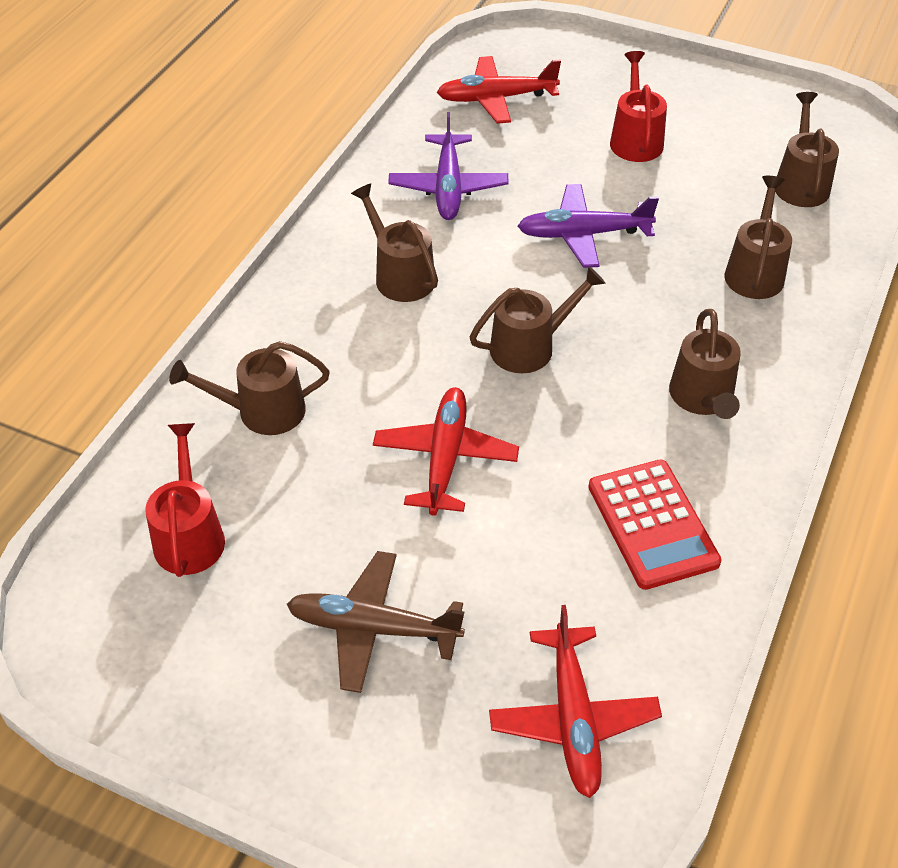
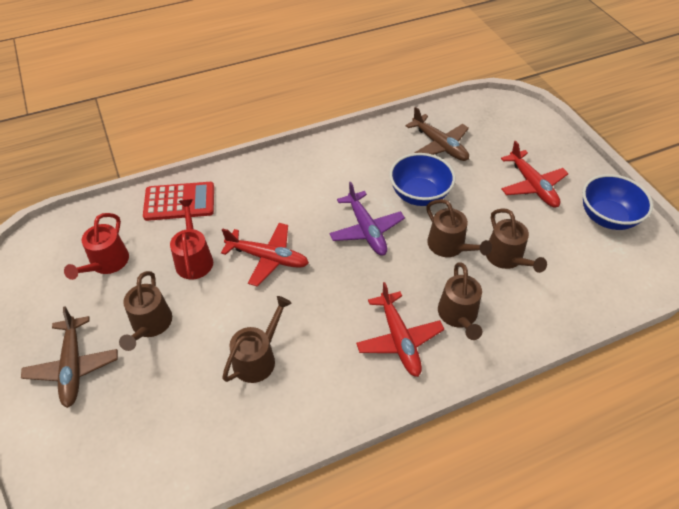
blue bowl: none = 0 -> [389,153,455,206] [582,174,653,230] = 2
brown plane: [287,551,465,693] = 1 -> [21,306,118,408] [406,107,469,161] = 2
brown watering can: [169,341,330,435] [351,183,438,302] [470,266,606,373] [669,309,741,419] [725,176,792,299] [775,92,839,207] = 6 -> [119,271,172,351] [222,296,292,383] [426,199,492,257] [438,262,482,340] [486,209,547,273] = 5
purple plane: [388,112,509,220] [518,184,659,268] = 2 -> [329,182,405,256] = 1

